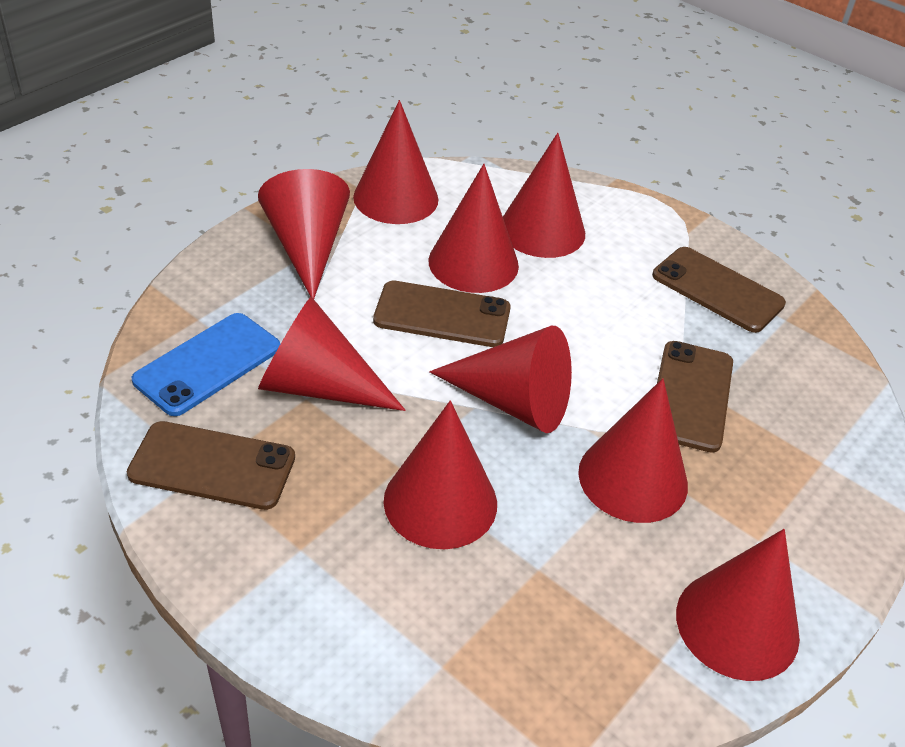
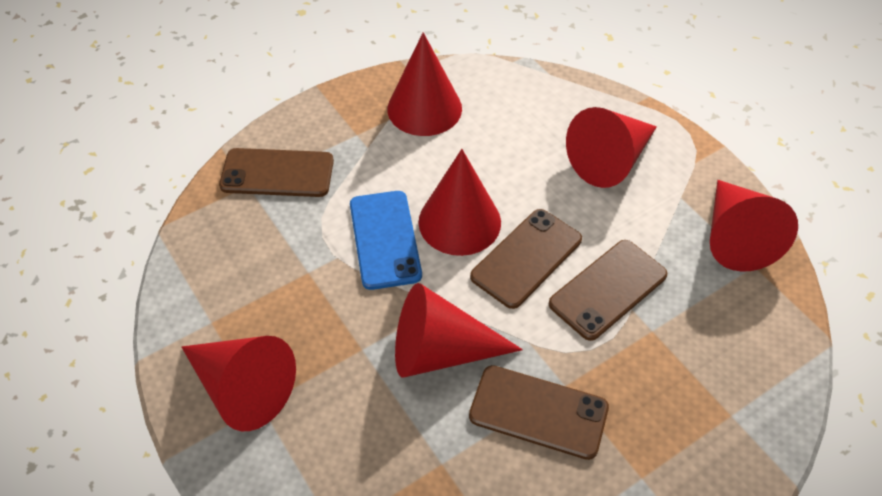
red cone: [258,169,350,299] [258,296,406,411] [353,100,439,224] [384,401,497,549] [428,164,519,293] [429,326,572,433] [503,133,585,258] [578,378,688,523] [676,529,800,681] = 9 -> [182,336,296,431] [388,32,462,136] [395,283,523,377] [418,149,501,256] [566,107,657,188] [710,180,798,272] = 6

